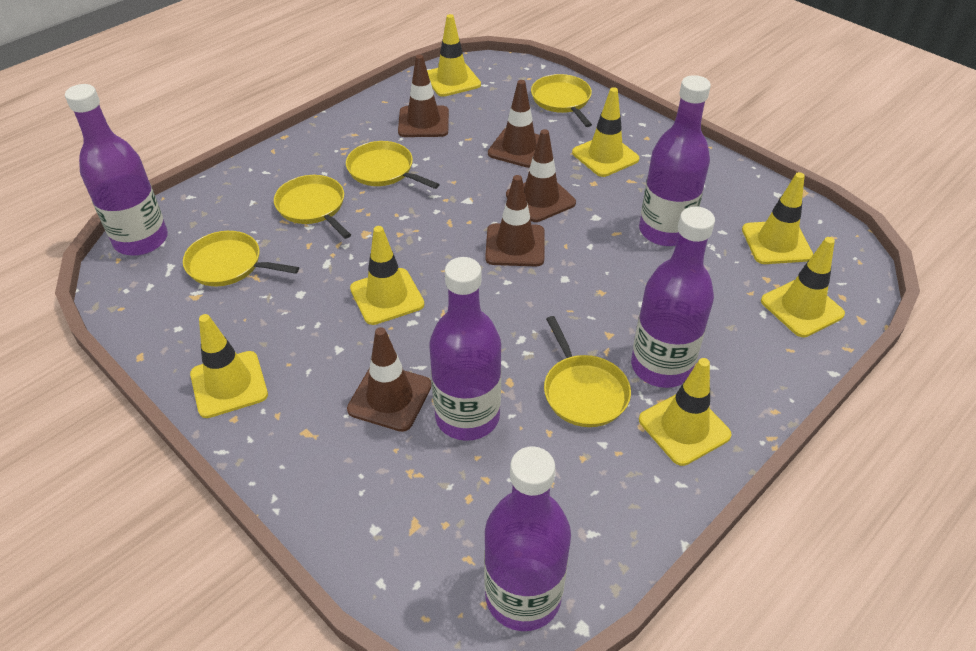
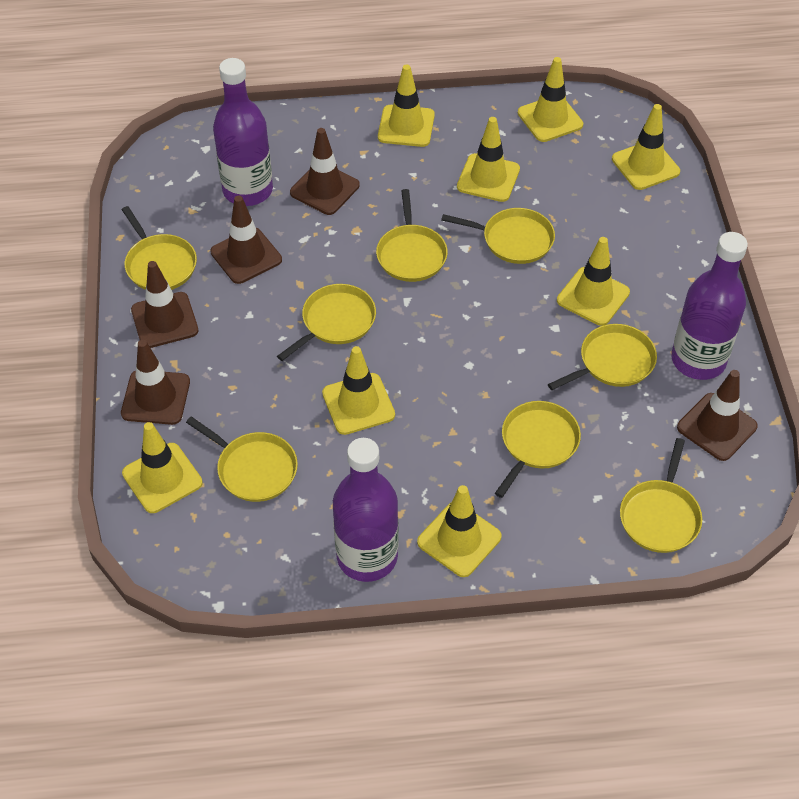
purple bottle: [65,84,168,256] [429,257,501,441] [484,446,571,631] [631,206,715,388] [639,75,711,246] = 5 -> [213,58,273,206] [333,438,398,582] [671,232,748,380] = 3
yellow pan: [183,231,299,286] [274,175,351,239] [346,141,440,189] [531,74,592,127] [544,316,631,427] = 5 -> [122,206,197,290] [186,417,298,502] [277,284,376,361] [376,189,448,282] [441,208,555,264] [495,401,581,498] [548,324,657,390] [620,438,702,553] = 8
yellow traffic cone: [190,314,268,418] [350,226,424,325] [427,14,481,97] [572,87,639,177] [639,358,732,466] [742,172,813,264] [761,237,845,337] = 7 -> [122,422,203,513] [322,346,395,435] [378,64,435,147] [417,485,502,577] [457,117,520,202] [518,57,583,142] [557,237,630,326] [612,104,680,190] = 8

